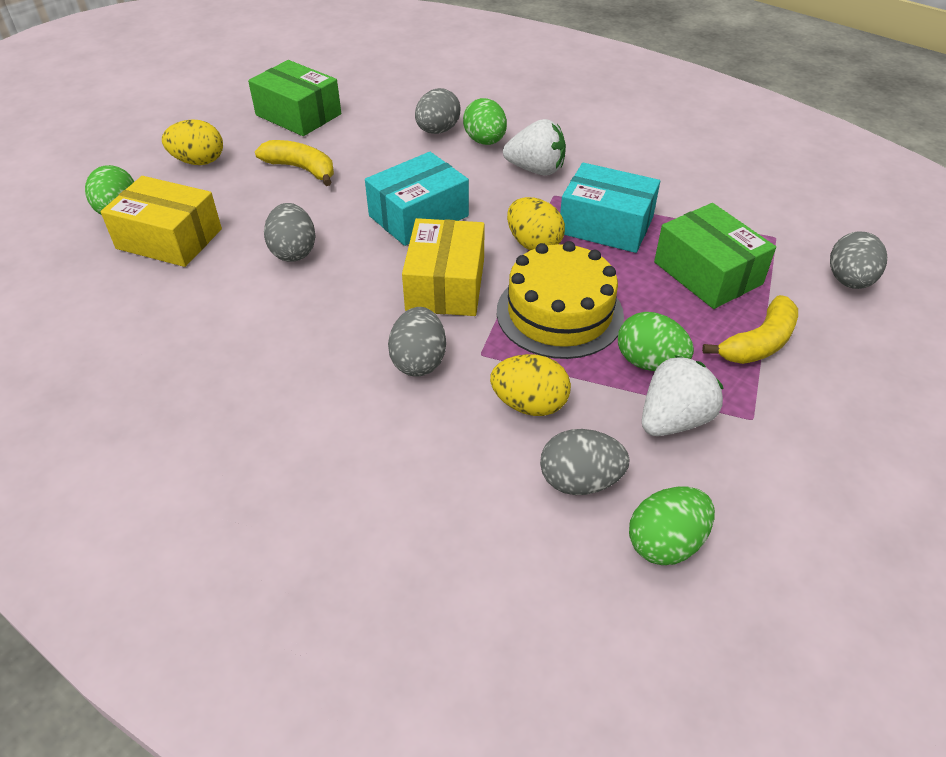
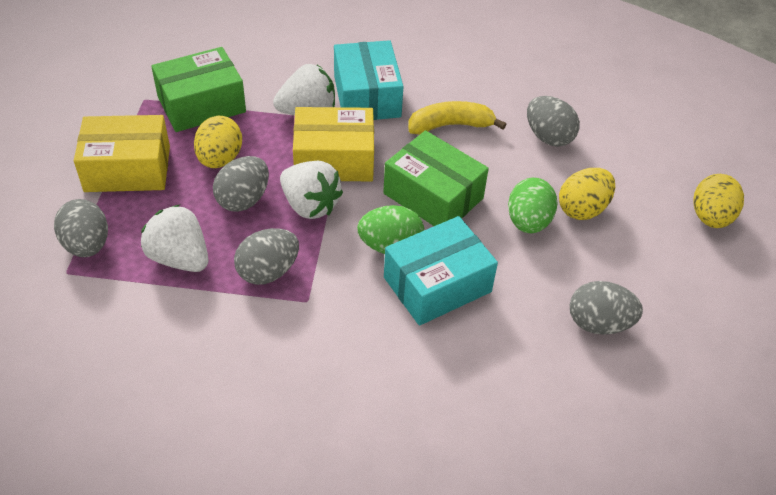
green egg: [85,165,134,214] [463,98,507,145] [618,312,694,371] [629,486,715,565] = 4 -> [357,205,424,254] [508,178,557,233] = 2
white strawberry: [503,119,566,176] [642,355,723,436] = 2 -> [141,205,208,272] [273,64,335,115] [280,161,343,219] = 3
yellow banana: [255,140,334,186] [702,295,798,364] = 2 -> [408,101,506,135] = 1
yellow cake: [497,241,624,359] = 1 -> none = 0

